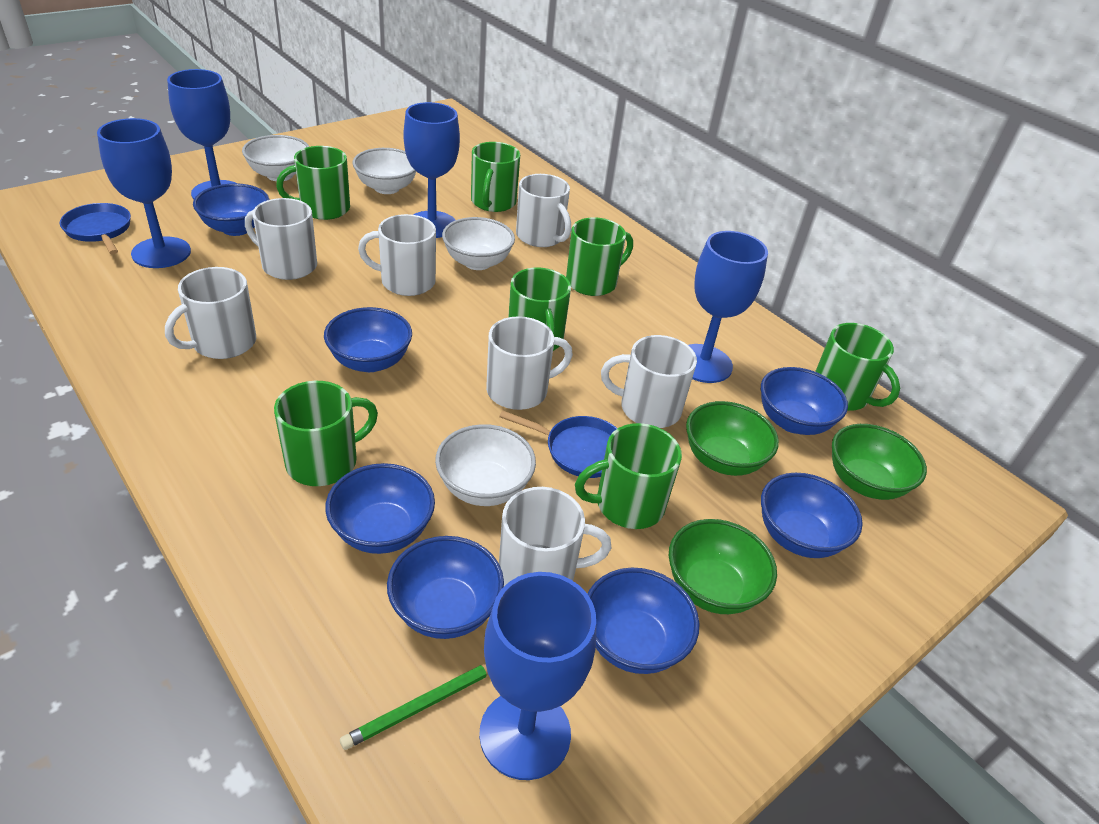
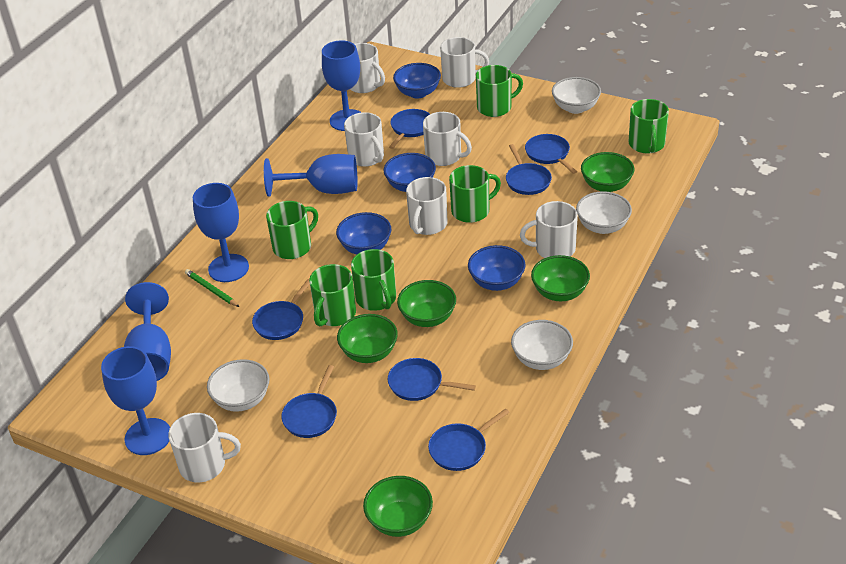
blue bowl: [193,183,270,236] [324,307,412,372] [325,463,435,554] [387,536,504,639] [587,568,700,674] [761,367,848,435] [761,473,863,558] = 7 -> [336,212,391,254] [384,153,436,192] [393,63,441,98] [468,245,526,291] = 4
blue pan: [59,203,131,254] [499,410,618,478] = 2 -> [252,279,310,340] [281,365,337,438] [388,358,476,401] [389,109,430,149] [428,408,510,471] [506,144,552,195] [525,134,577,174] = 7
green bowl: [669,519,777,614] [686,401,779,476] [832,424,927,500] = 3 -> [337,314,398,363] [363,476,433,537] [397,280,456,327] [531,255,590,301] [581,152,634,192] = 5
green mug: [274,381,378,486] [276,146,350,220] [471,142,520,212] [508,268,571,351] [566,217,633,296] [575,423,682,529] [815,323,900,411] = 7 -> [266,201,318,259] [309,264,356,326] [351,249,396,311] [449,165,501,223] [476,65,523,117] [629,99,669,154] = 6

